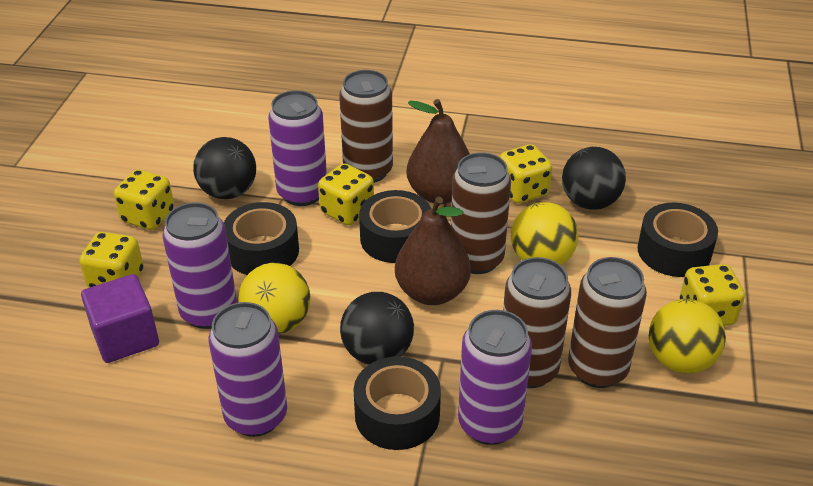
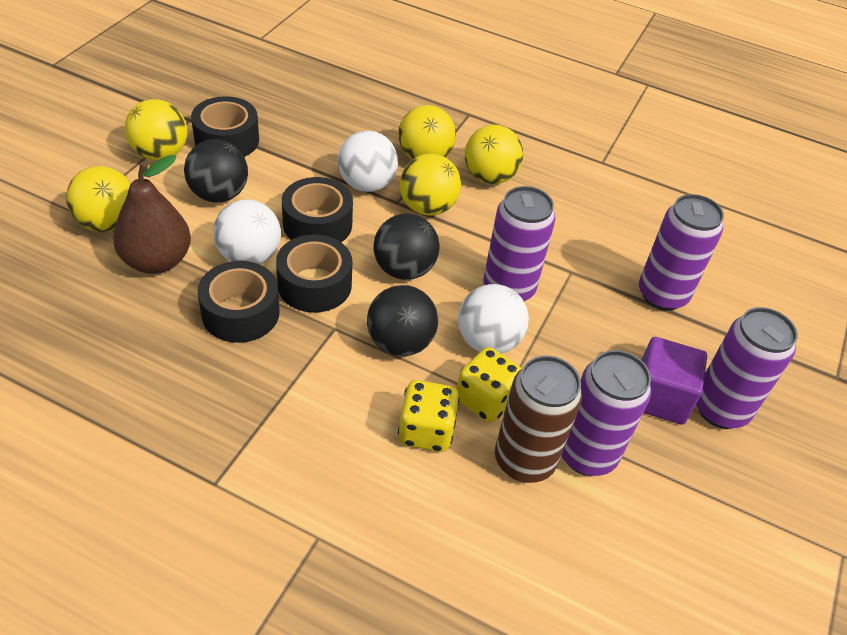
brown can: [339,70,393,183] [451,152,511,274] [503,257,571,388] [568,257,647,388] = 4 -> [495,356,582,483] = 1
brown pear: [395,197,471,305] [406,99,470,204] = 2 -> [113,155,191,274] = 1
white ball: none = 0 -> [213,199,281,264] [338,131,398,192] [458,284,529,354] = 3
yellow ball: [238,263,311,334] [511,202,579,265] [649,299,726,374] = 3 -> [66,166,131,232] [125,99,188,160] [398,105,456,159] [400,154,461,216] [465,125,523,184] = 5
yellow dice: [80,232,143,288] [114,169,174,230] [318,163,374,226] [500,144,552,203] [680,264,745,326] = 5 -> [398,380,460,452] [457,347,522,422] = 2

